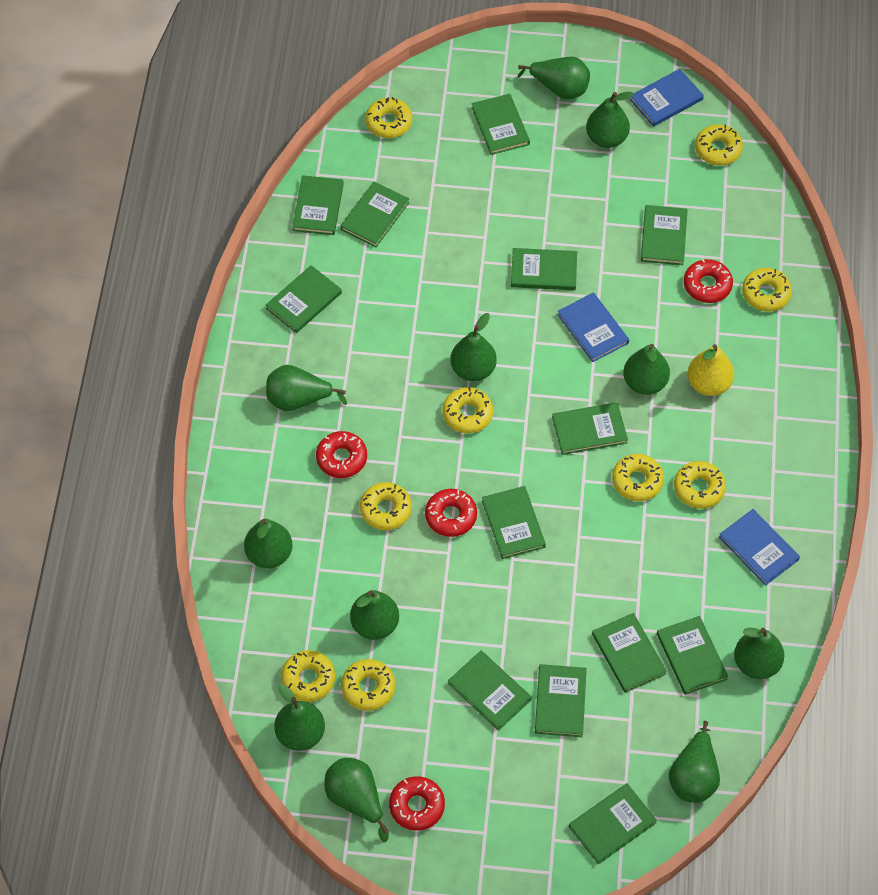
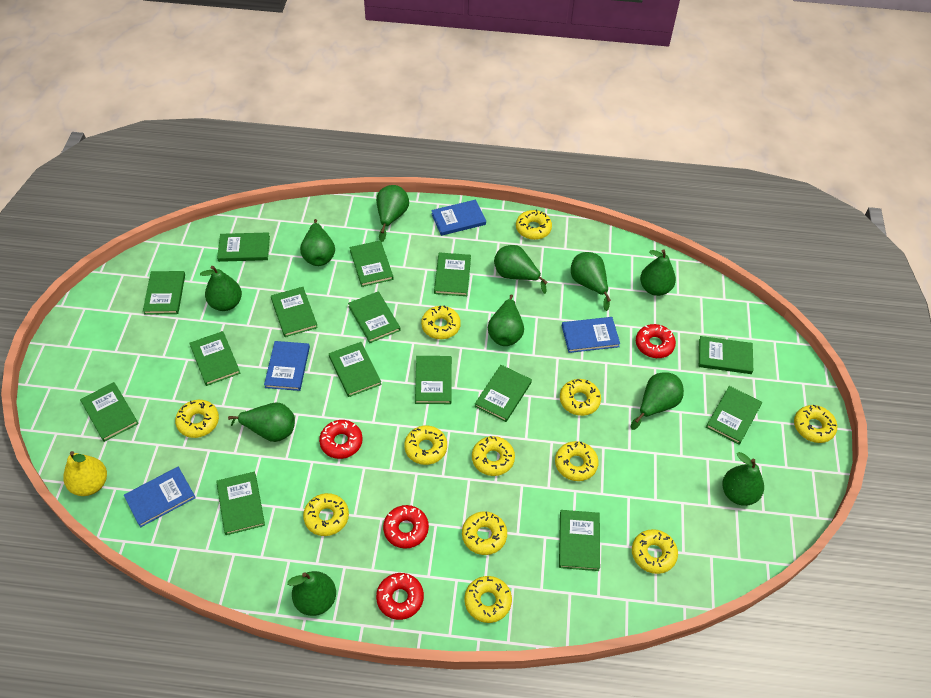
blue book: [557,292,629,362] [630,69,704,127] [719,509,800,586] = 3 -> [124,467,196,528] [264,341,310,391] [431,200,486,236] [562,317,620,353] = 4
green book: [266,265,342,333] [292,175,344,235] [340,181,409,247] [448,650,532,731] [471,94,530,155] [482,486,546,559] [511,248,577,290] [535,664,587,737] [552,402,628,455] [569,783,657,864] [592,613,667,693] [641,205,688,265] [657,616,728,695] = 13 -> [80,382,139,442] [143,271,185,315] [189,331,240,386] [216,472,265,535] [217,232,270,262] [271,287,318,337] [329,342,382,397] [348,291,401,343] [349,240,393,287] [415,356,452,404] [434,253,471,296] [475,365,532,422] [559,510,600,571] [699,336,753,374] [706,386,762,445] = 15
yellow donut: [281,650,335,702] [341,659,395,711] [360,482,412,530] [365,97,412,138] [443,387,493,433] [612,454,664,501] [674,461,726,509] [695,124,743,165] [742,268,792,311] = 9 -> [175,400,219,438] [303,493,349,536] [404,425,447,465] [421,305,461,339] [462,511,507,555] [464,576,512,623] [472,436,515,476] [516,210,552,240] [555,441,599,481] [560,379,601,416] [632,529,678,574] [794,405,837,443] = 12

